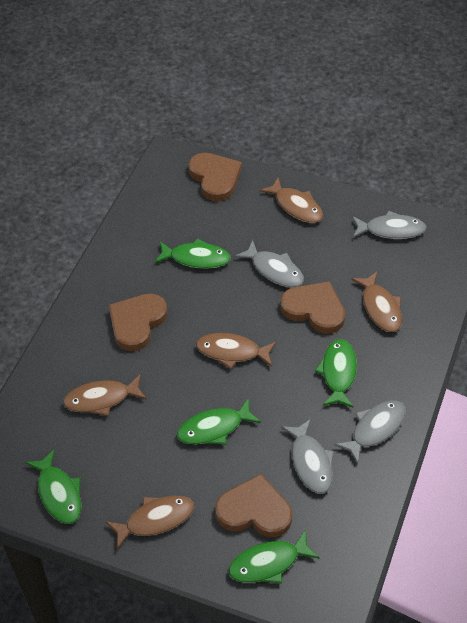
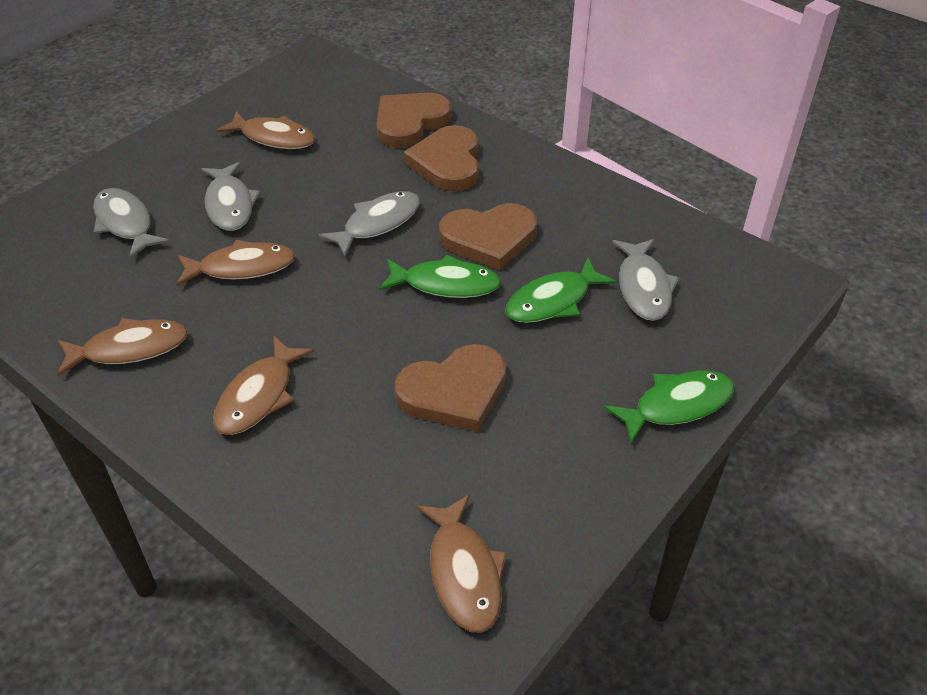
green fish: [25,449,81,524] [154,238,231,269] [177,398,261,445] [229,530,320,584] [315,339,357,408] = 5 -> [379,255,501,298] [505,258,617,323] [604,371,734,444] = 3

